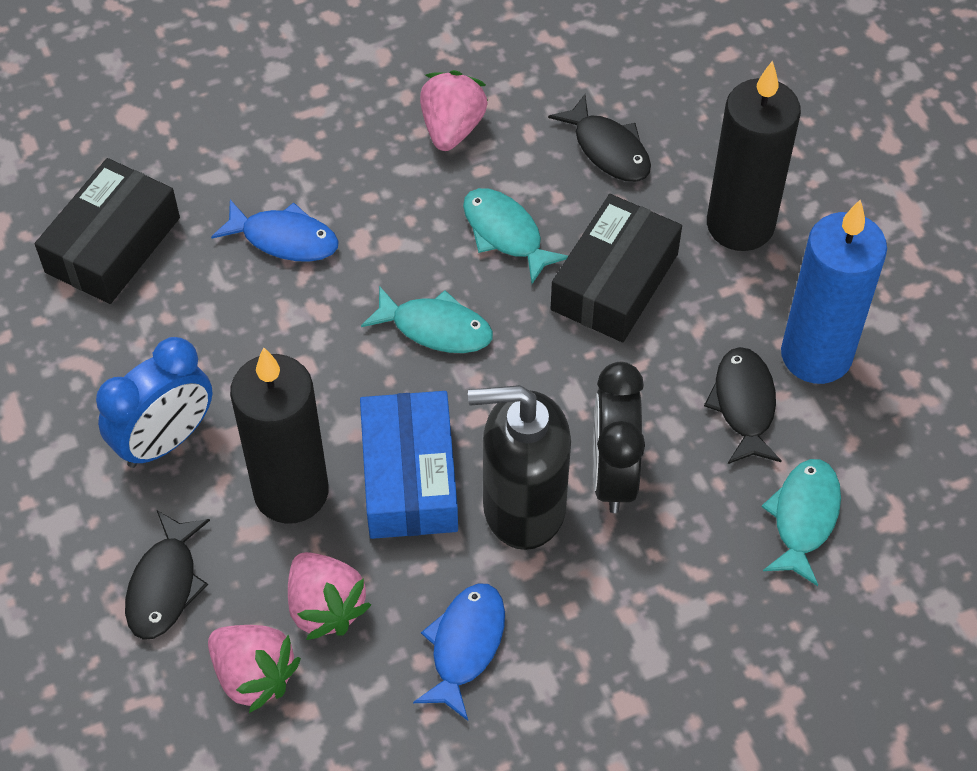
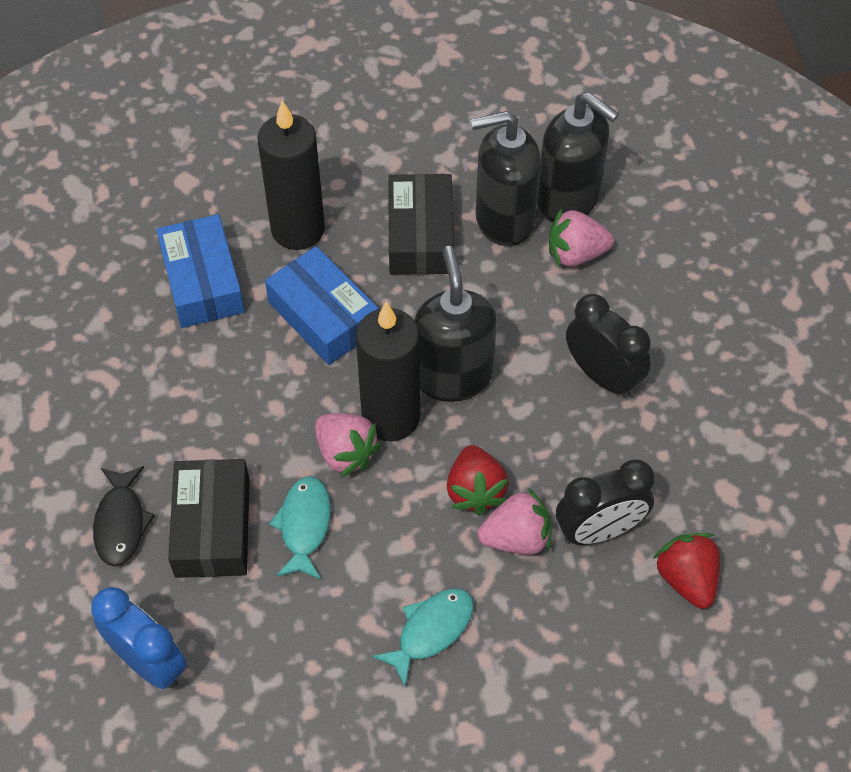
black clock: [593,362,645,513] = 1 -> [556,460,655,545] [566,294,651,398] = 2
black fish: [125,510,210,640] [548,94,651,182] [704,347,782,464] = 3 -> [93,466,155,567] = 1
black soap dispenser: [468,385,571,550] = 1 -> [415,246,497,402] [471,111,541,246] [537,92,619,222] = 3
blue box: [360,391,458,539] = 1 -> [156,214,245,328] [265,246,379,365] = 2
blue candle: [781,200,887,384] = 1 -> none = 0
blue fish: [211,200,339,262] [413,583,505,721] = 2 -> none = 0
red strawberry: none = 0 -> [447,445,509,515] [653,533,720,609] = 2
turquoise fish: [361,286,493,353] [463,188,568,284] [761,459,841,586] = 3 -> [269,476,331,579] [372,589,474,686] = 2

